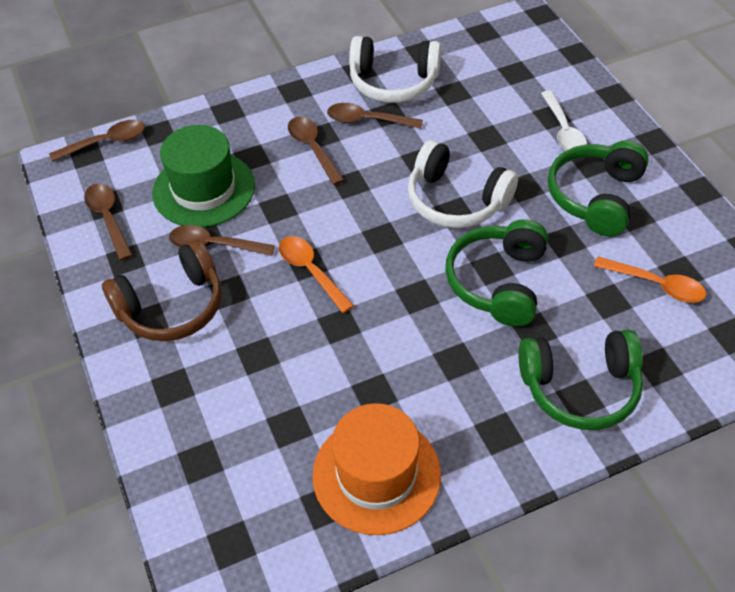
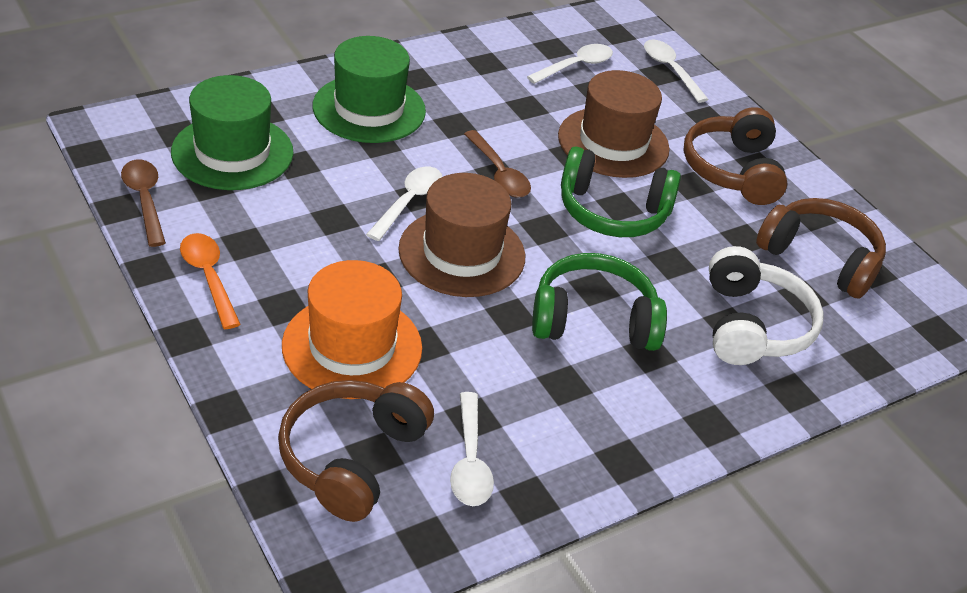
brown hat: none = 0 -> [398,173,525,297] [558,70,670,178] = 2
brown headphones: [102,240,222,341] = 1 -> [278,380,434,522] [683,107,787,205] [756,198,886,299] = 3
brown spoon: [49,120,145,162] [84,183,133,261] [169,225,275,256] [288,117,344,185] [327,103,423,129] = 5 -> [121,160,166,247] [464,130,531,198] = 2
green hat: [152,125,255,228] = 1 -> [171,75,293,190] [313,36,426,143] = 2
green headphones: [445,219,548,327] [518,330,643,430] [548,141,649,236] = 3 -> [532,253,667,351] [561,146,681,237] = 2
orange spoon: [279,236,354,313] [594,257,706,303] = 2 -> [180,233,241,329] = 1
white headphones: [349,36,441,103] [408,140,518,228] = 2 -> [709,246,824,365] = 1
white spoon: [541,90,587,151] = 1 -> [366,167,442,241] [450,392,494,506] [527,44,613,84] [644,40,709,103] = 4

